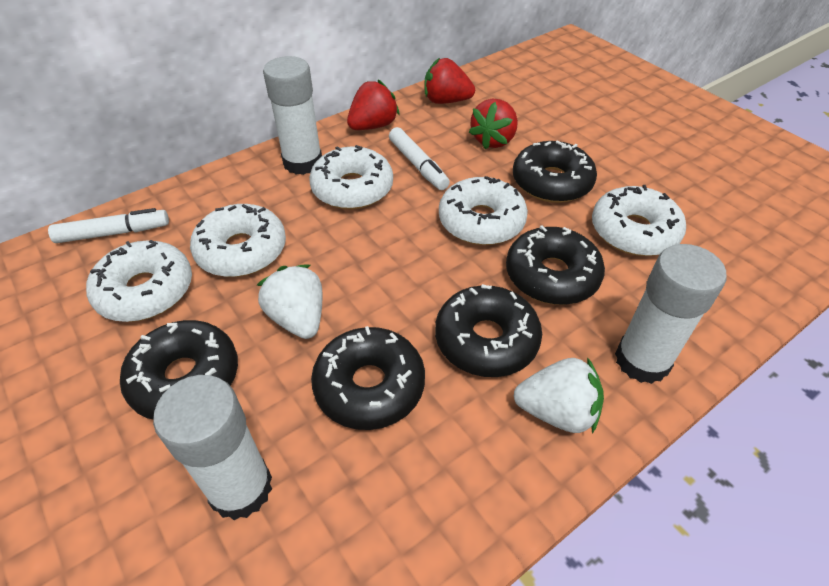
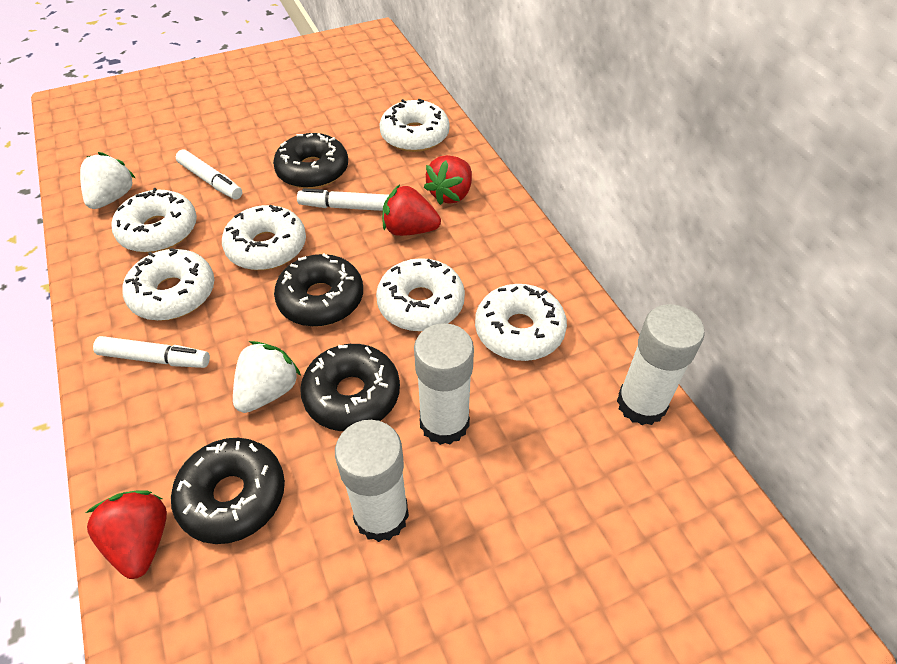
black donut: [120,320,238,419] [311,326,425,430] [435,284,542,377] [506,225,605,305] [513,141,597,203] = 5 -> [171,438,285,544] [273,133,348,189] [274,254,363,327] [300,344,400,431] = 4
white donut: [86,240,192,322] [190,204,286,277] [309,145,393,209] [439,176,528,245] [592,185,686,256] = 5 -> [112,188,197,253] [122,248,214,321] [222,205,306,270] [376,258,465,332] [379,99,450,152] [475,284,567,361] = 6
white marker: [48,208,169,243] [389,127,450,190] = 2 -> [93,336,210,368] [176,149,242,200] [297,188,389,211] = 3

